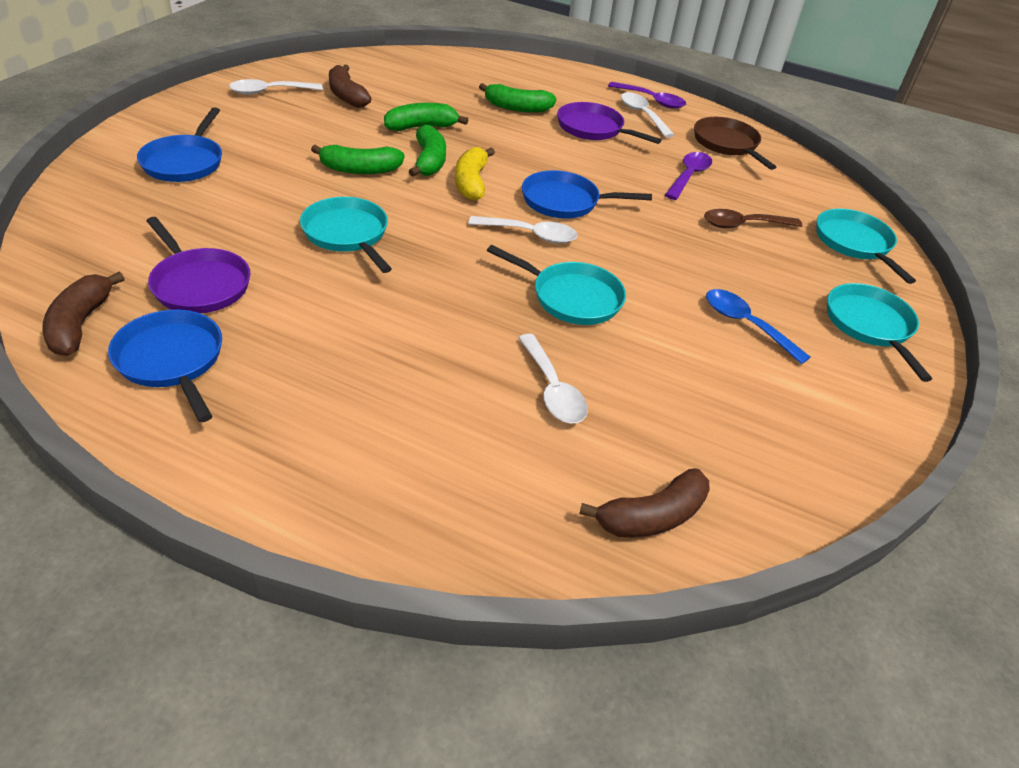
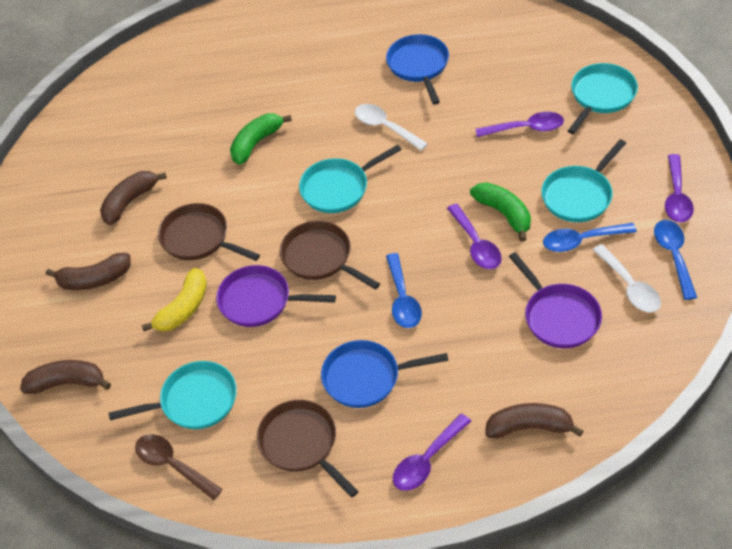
blue pan: [108,310,222,422] [137,107,222,182] [522,170,652,219] = 3 -> [321,340,449,408] [386,34,449,105] = 2
blue spoon: [706,289,810,364] = 1 -> [386,253,422,328] [543,223,637,252] [654,220,697,300] = 3
brown banana: [42,272,125,356] [329,65,371,108] [579,468,710,537] = 3 -> [20,360,111,394] [46,253,131,290] [100,171,167,225] [485,403,583,438] = 4
brown pan: [694,117,776,170] = 1 -> [158,203,260,261] [257,400,359,497] [280,221,380,290] = 3
green banana: [311,145,404,174] [384,103,468,131] [409,125,446,177] [479,83,556,113] = 4 -> [230,114,292,165] [470,182,531,242] = 2
purple spoon: [608,82,686,109] [665,152,712,200] = 2 -> [393,413,471,491] [447,204,502,269] [476,112,564,137] [665,154,694,223] = 4
white spoon: [229,79,323,95] [468,216,578,243] [518,334,588,423] [621,92,674,138] = 4 -> [355,104,428,151] [593,244,661,313] = 2

